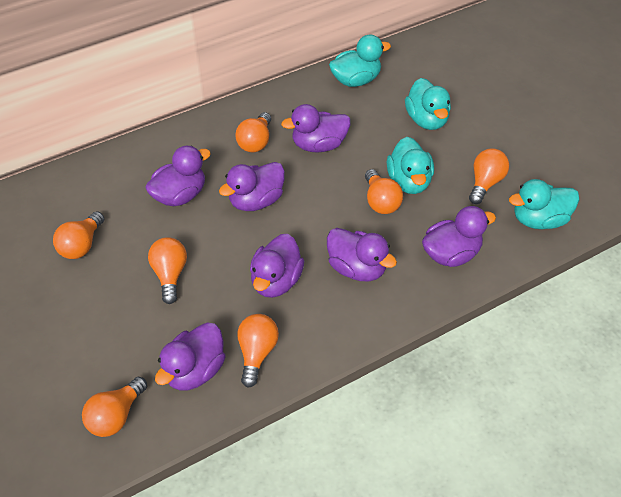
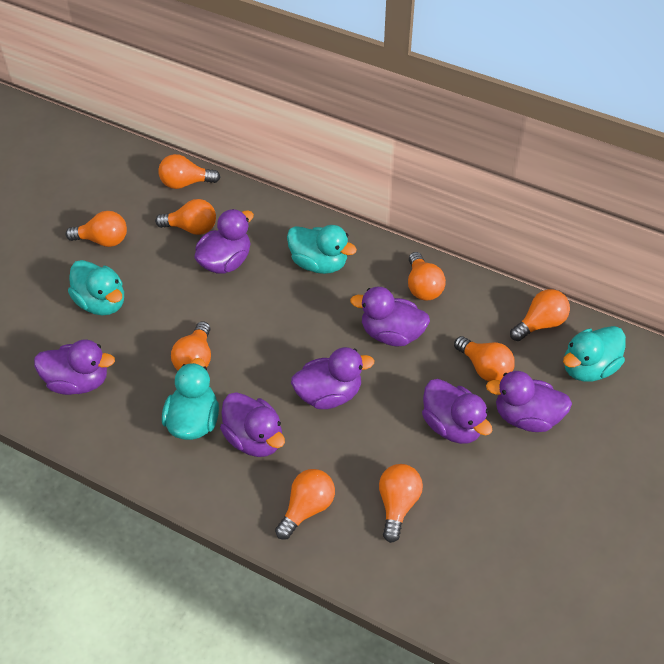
orange light bulb: [53,211,104,259] [82,377,147,437] [148,237,187,304] [235,112,271,153] [237,314,279,388] [365,169,403,214] [469,148,509,204] = 7 -> [66,211,127,247] [155,199,216,235] [158,154,220,189] [171,321,211,370] [275,469,335,540] [379,464,423,543] [408,252,446,300] [454,336,515,381] [510,289,570,341] = 9

